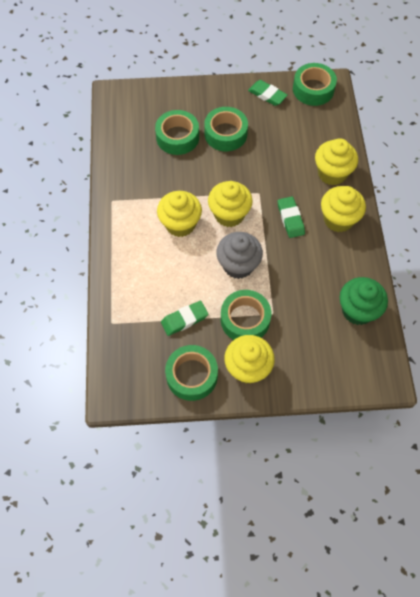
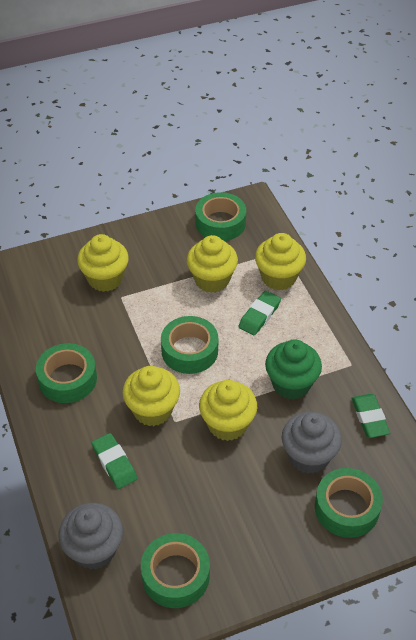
grey cupcake: [216,232,263,279] = 1 -> [58,503,123,570] [282,412,342,474] = 2

